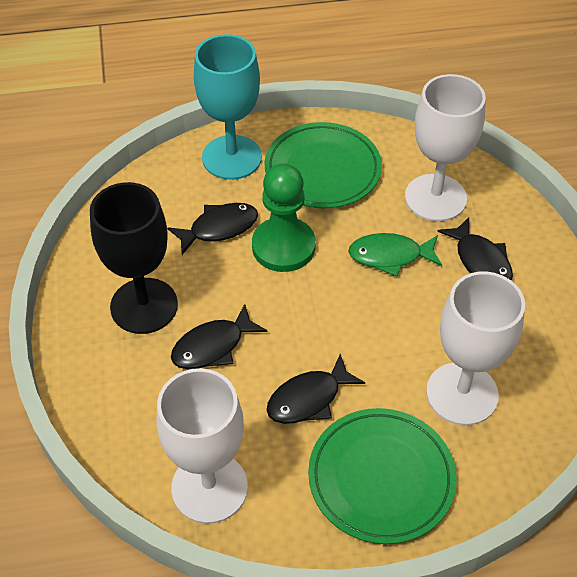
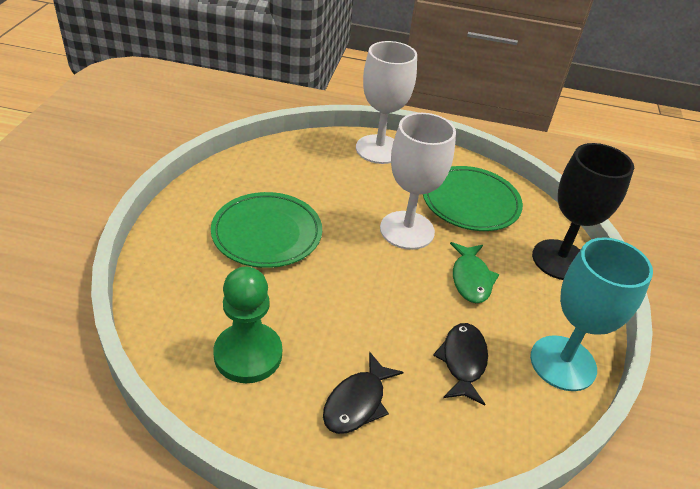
black fish: [167,203,258,255] [171,304,267,369] [267,354,365,424] [437,217,513,281] = 4 -> [323,352,403,434] [433,323,488,406] = 2
white goblet: [157,368,248,524] [405,74,486,221] [426,272,525,425] = 3 -> [356,41,417,164] [380,113,456,250] = 2

